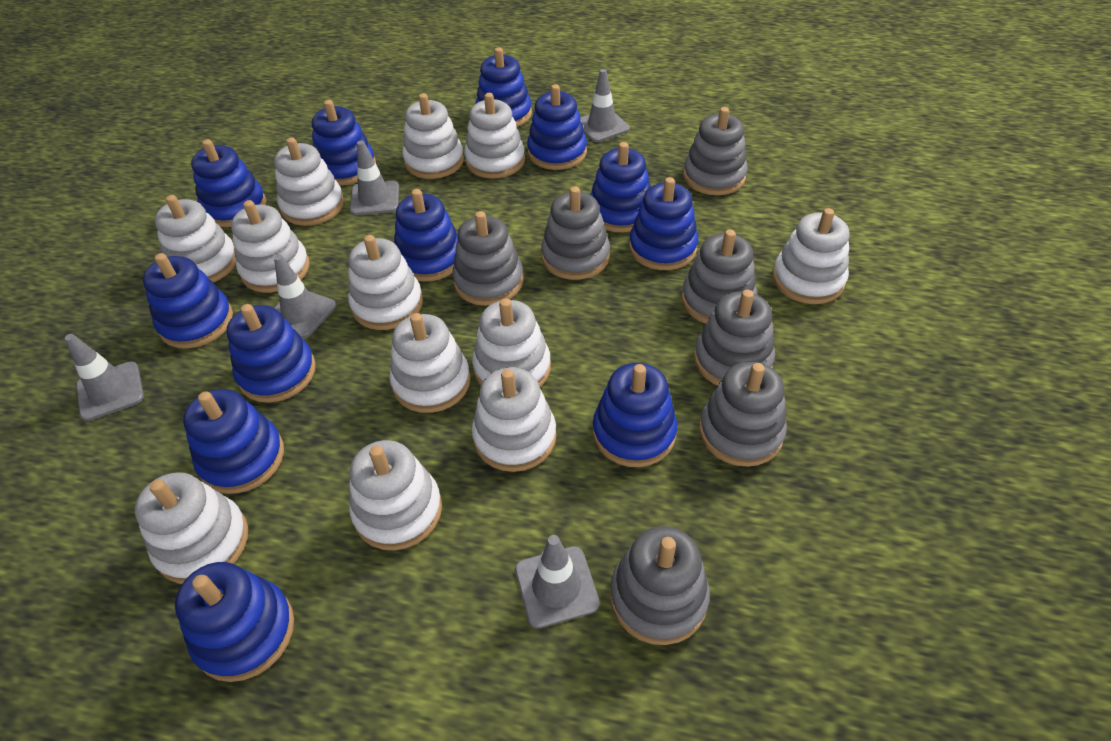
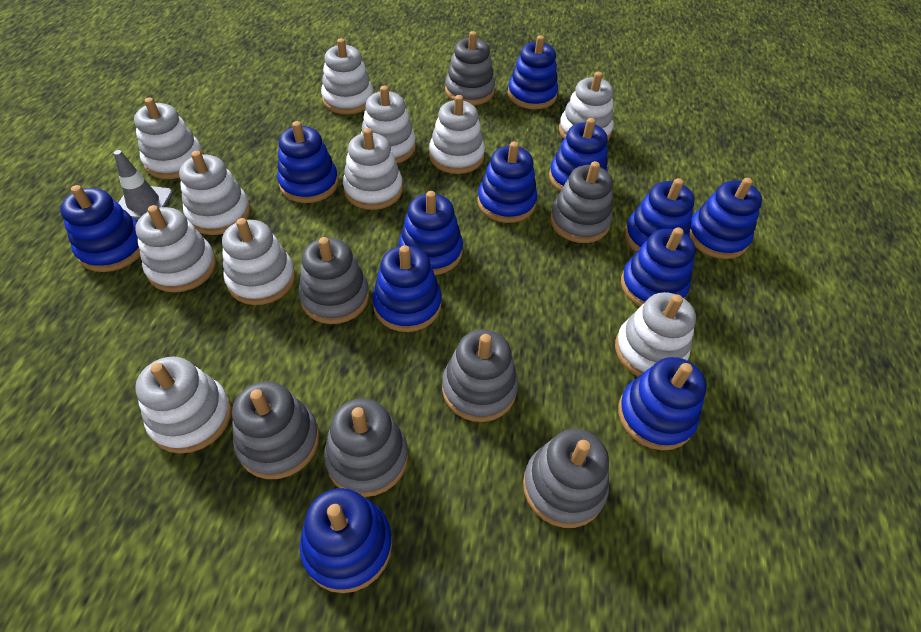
grey traffic cone: [65,334,144,421] [274,255,336,338] [350,141,399,215] [515,535,600,628] [580,69,630,142] = 5 -> [114,150,173,220] = 1
white stacking toy: [135,472,248,584] [155,195,236,282] [231,200,310,293] [274,137,344,226] [348,235,423,330] [349,440,442,551] [389,313,470,413] [403,93,464,179] [464,93,525,179] [472,298,551,387] [472,367,557,472] [773,208,850,304] = 12 -> [134,98,204,179] [135,205,216,293] [135,356,232,454] [179,151,250,235] [222,218,295,305] [321,38,373,114] [343,128,403,210] [361,86,416,163] [429,95,485,174] [559,72,613,141] [615,292,696,376] = 11

